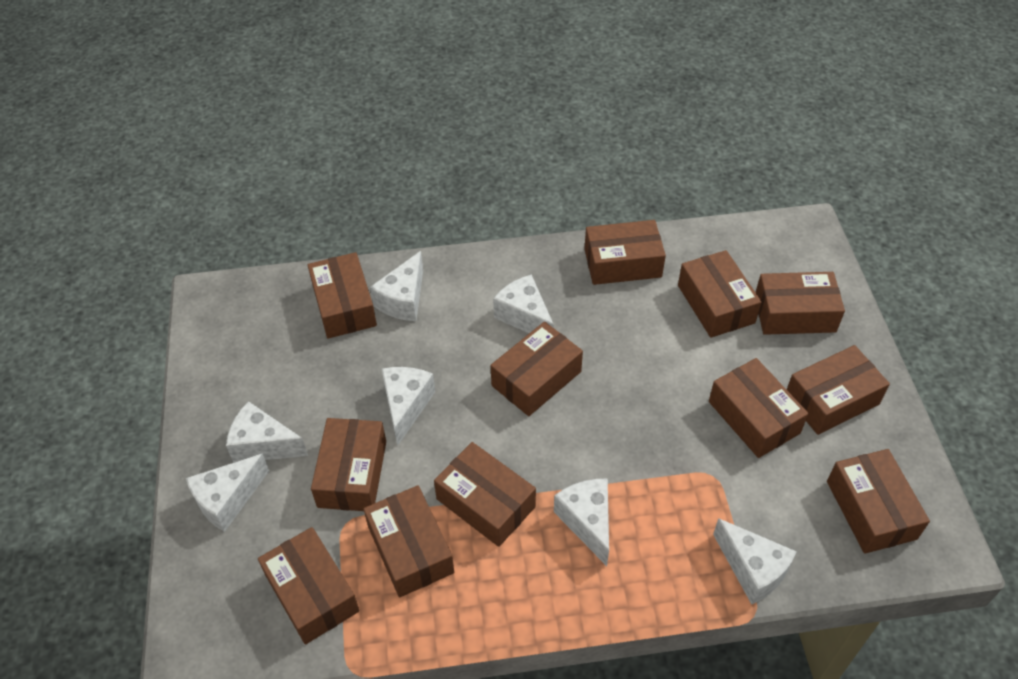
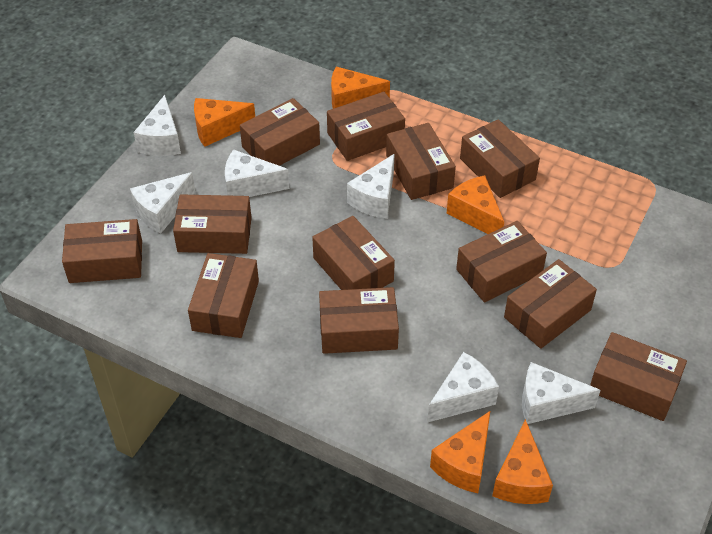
orange cheese: none = 0 -> [194,98,255,147] [331,67,390,109] [430,410,491,493] [446,175,504,234] [492,419,553,504] = 5
white cheese: [186,454,269,532] [226,401,308,463] [370,251,423,321] [382,367,435,445] [493,275,554,333] [554,478,609,566] [713,518,797,605] = 7 -> [130,172,195,234] [134,95,181,156] [225,149,289,197] [347,154,394,219] [427,352,499,423] [522,362,600,424] = 6

